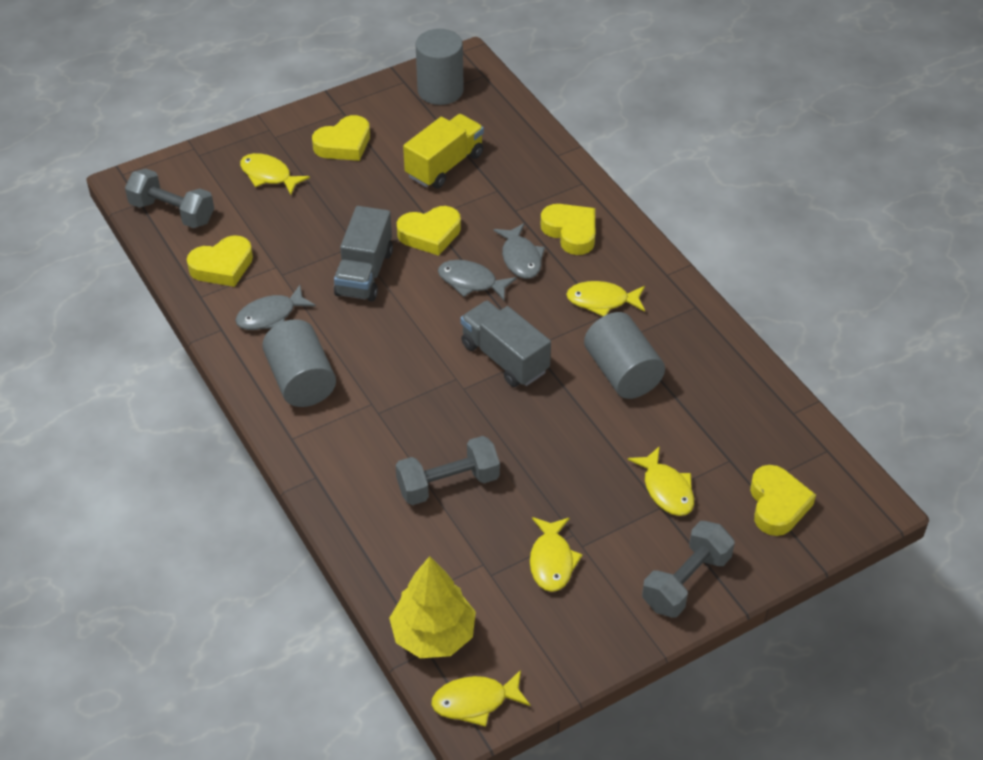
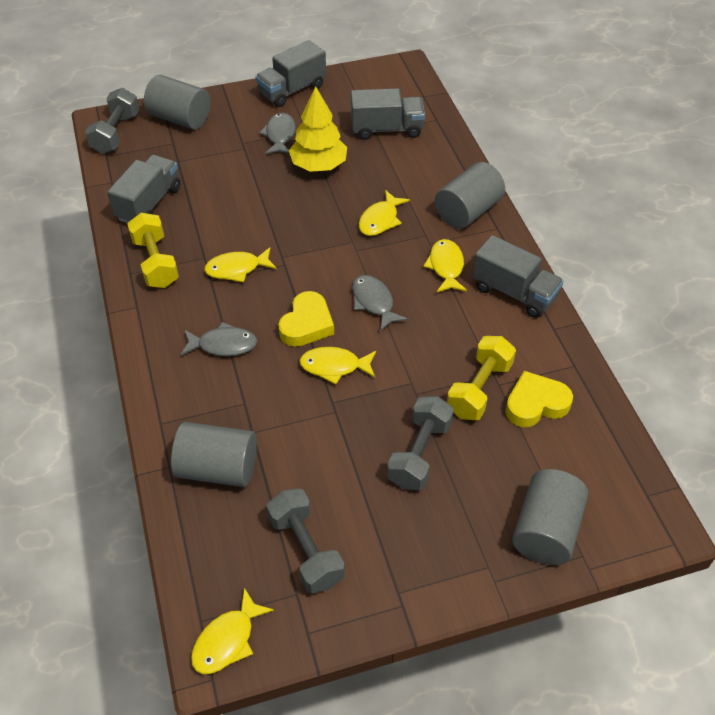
grey cylinder: [262,319,336,407] [415,29,464,105] [584,312,665,399] = 3 -> [144,75,210,130] [171,422,257,487] [435,162,505,229] [512,469,588,565] = 4
grey truck: [334,206,393,301] [461,301,551,387] = 2 -> [107,155,181,223] [255,40,326,107] [351,88,425,140] [472,235,564,318] = 4
yellow dumbbell: none = 0 -> [127,213,179,288] [447,336,516,420] = 2
yellow heart: [187,235,253,287] [312,115,370,161] [397,206,461,256] [541,204,595,255] [750,465,816,536] = 5 -> [278,291,334,347] [505,371,573,427] = 2
yellow truck: [403,114,484,188] = 1 -> none = 0

